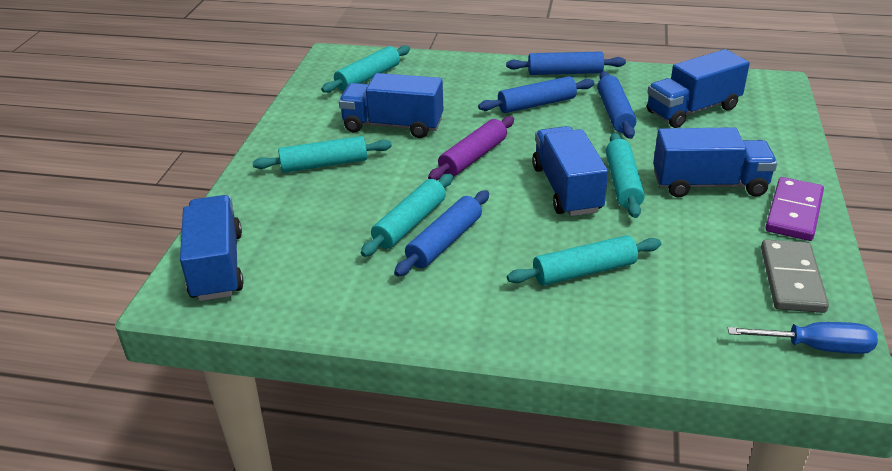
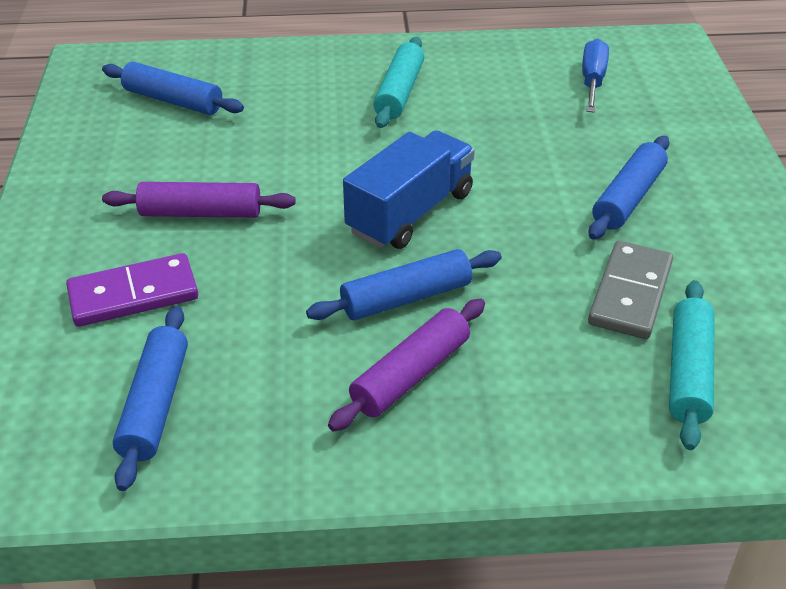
blue truck: [180,195,244,301] [339,73,443,138] [532,126,608,216] [647,49,750,128] [653,127,777,198] = 5 -> [343,130,475,249] = 1
purple rolling pin: [428,116,514,180] = 1 -> [102,182,295,218] [328,298,485,431] = 2
turquoise rolling pin: [252,136,392,173] [321,45,410,93] [361,174,453,257] [507,235,661,286] [606,133,645,218] = 5 -> [373,37,424,128] [669,280,715,450] = 2

